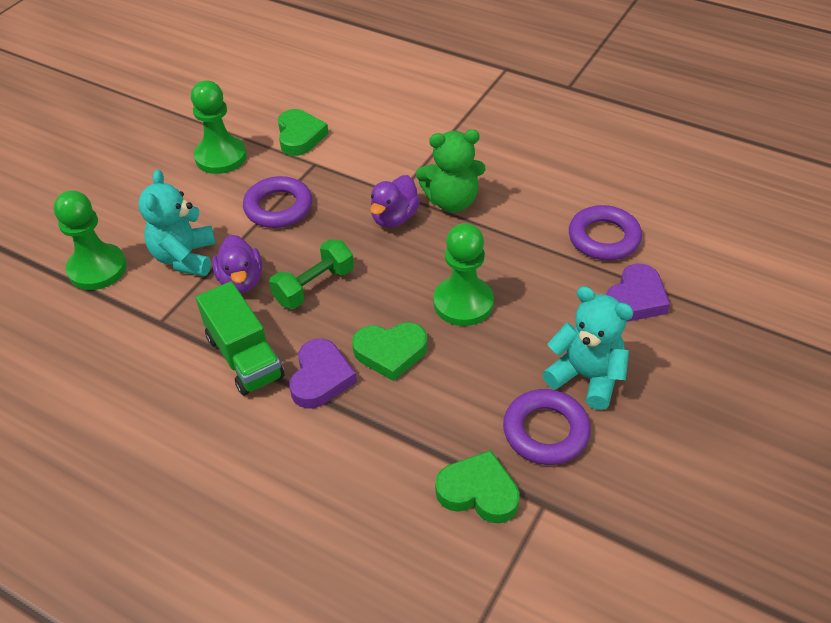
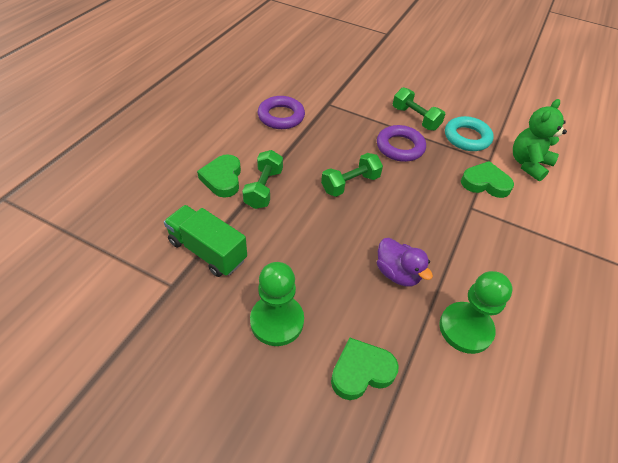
green dumbbell: [269,239,354,309] = 1 -> [242,150,283,209] [321,153,383,197] [393,87,445,131] = 3
green pawn: [54,190,127,290] [191,80,247,174] [433,223,494,326] = 3 -> [250,262,304,346] [439,271,512,354] = 2
purple duck: [212,235,262,293] [370,175,420,228] = 2 -> [377,238,433,286] = 1
purple heart: [289,339,357,409] [606,264,670,322] = 2 -> none = 0
purple ring: [243,176,312,228] [503,389,591,465] [569,205,642,260] = 3 -> [258,96,305,129] [377,125,426,162] = 2
turquoise ring: none = 0 -> [445,116,494,151] = 1
turquoise teddy bear: [139,170,216,276] [542,286,634,410] = 2 -> none = 0

